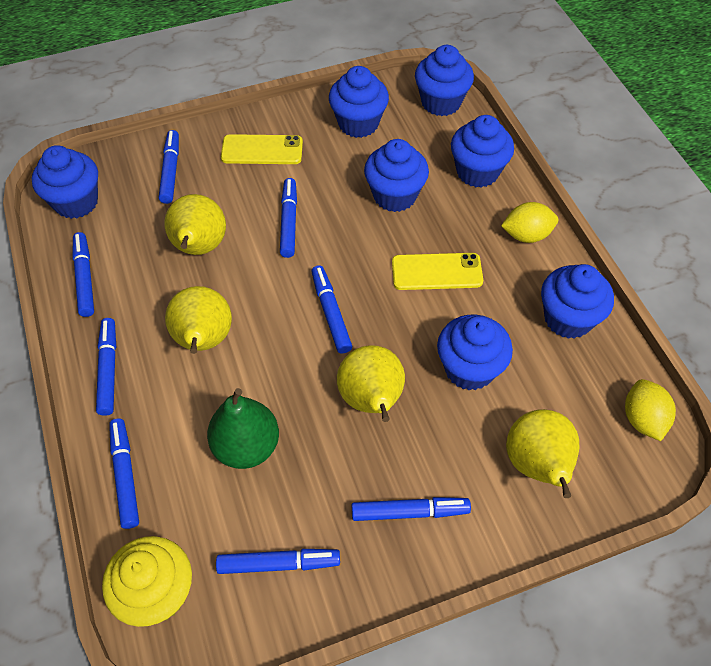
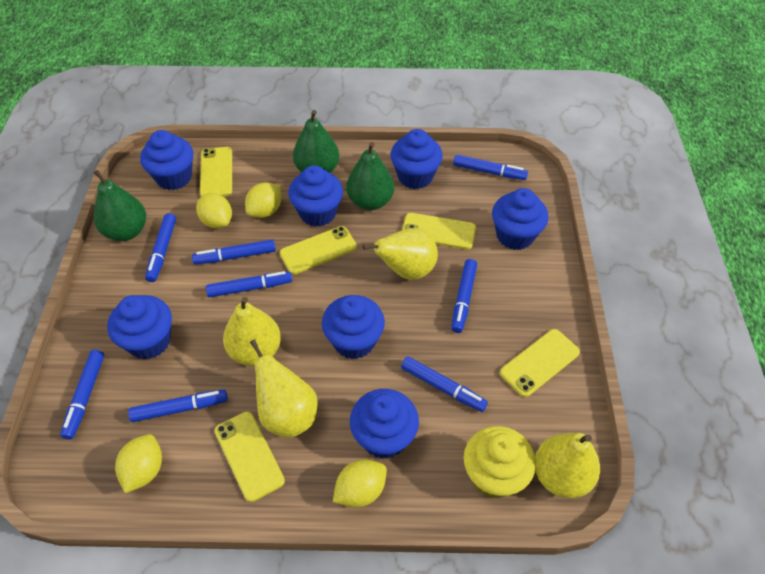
green pear: [207,388,279,469] = 1 -> [94,170,146,241] [293,110,339,173] [346,142,394,210] = 3
yellow lemon: [501,202,558,243] [625,379,676,441] = 2 -> [115,434,162,493] [196,193,232,229] [245,183,281,218] [333,459,387,508] = 4
yellow phone: [221,134,303,164] [392,253,483,290] = 2 -> [200,147,232,196] [214,411,285,502] [279,226,357,275] [402,213,476,249] [500,329,580,397] = 5

